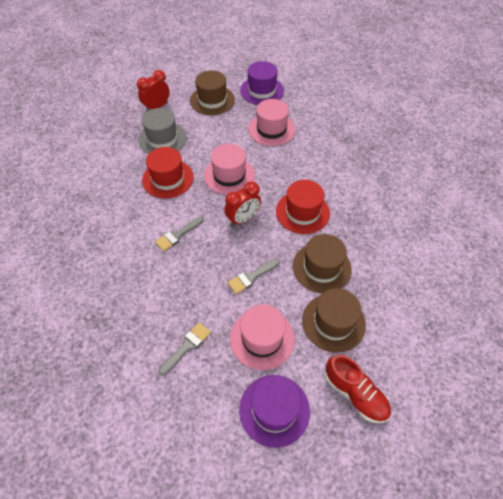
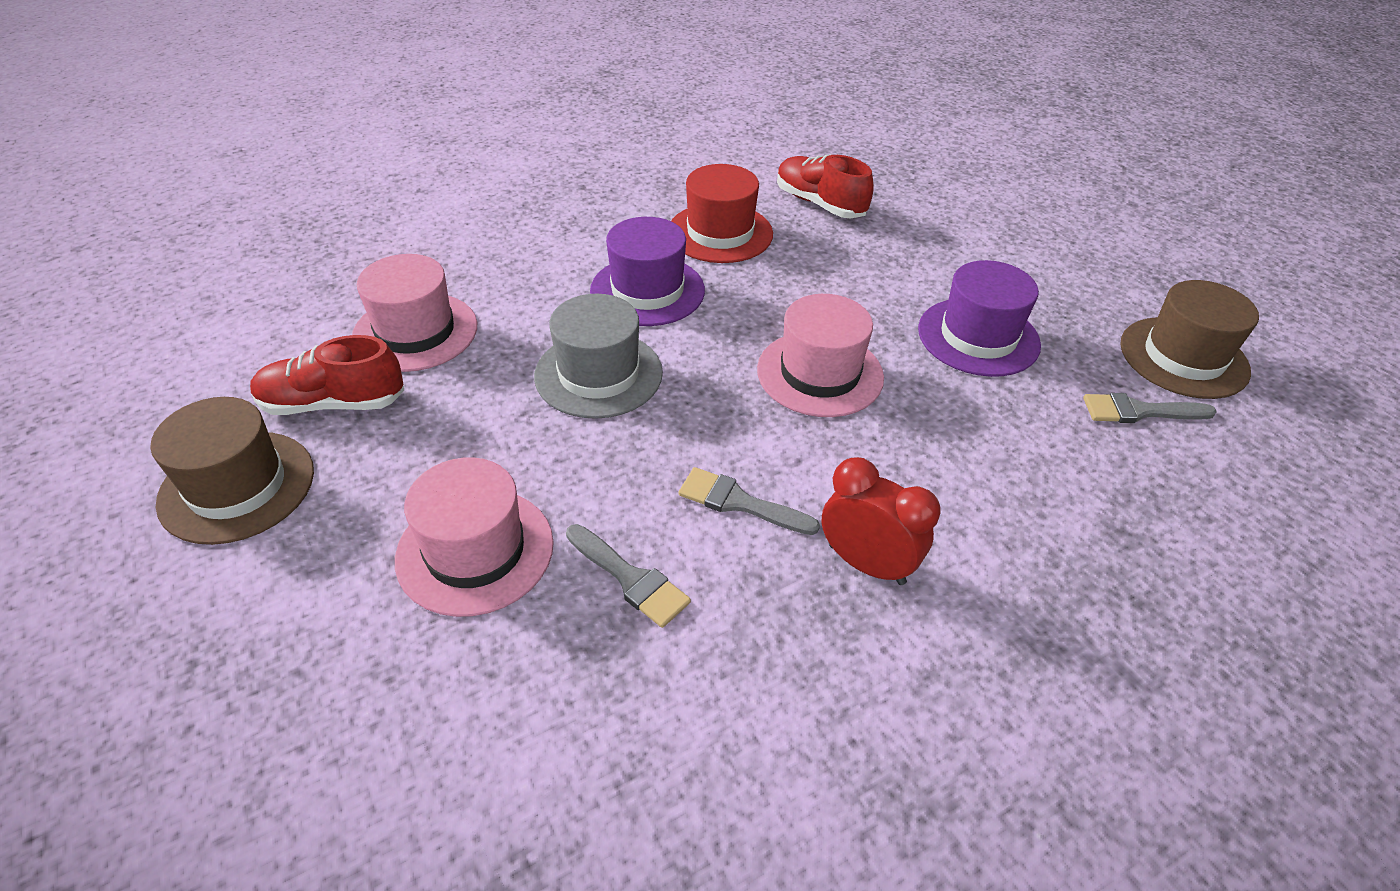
brown hat: [190,70,235,115] [293,234,352,293] [302,288,366,353] = 3 -> [150,397,314,545] [1120,280,1259,399] = 2
red clock: [137,70,170,112] [224,181,261,226] = 2 -> [821,457,941,585] = 1
red hat: [142,147,194,198] [276,180,330,234] = 2 -> [671,164,773,263] = 1
red shoe: [325,355,391,423] = 1 -> [250,335,404,415] [777,155,873,218] = 2

